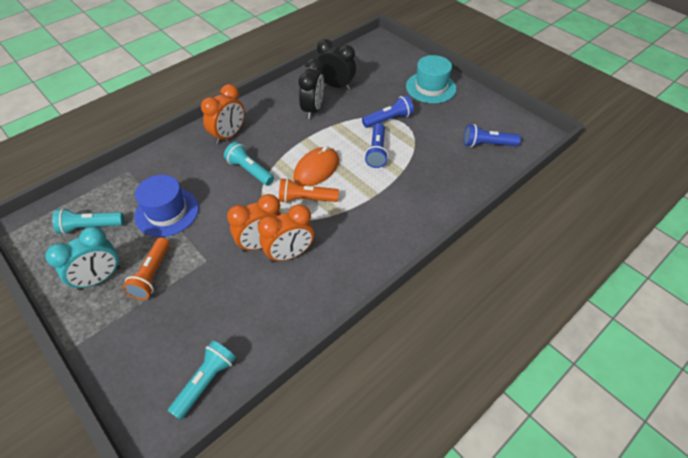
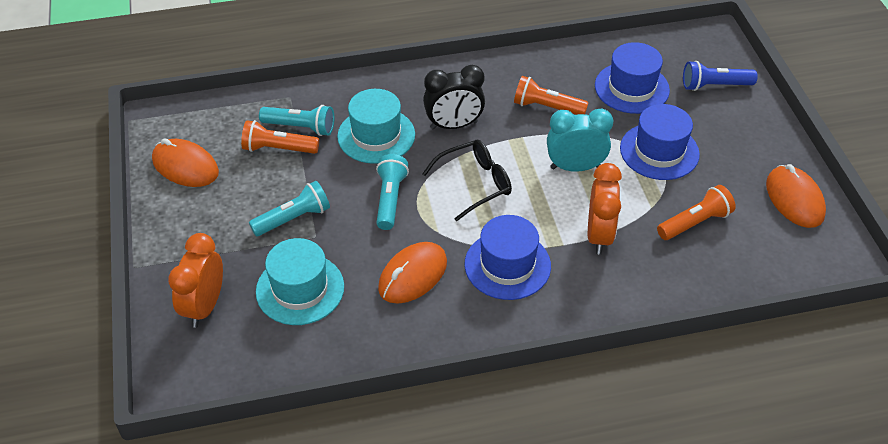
black clock: [299,58,324,119] [317,39,356,90] = 2 -> [423,65,485,129] = 1
black glasses: none = 0 -> [422,140,512,221] = 1
blue flashlight: [362,95,414,128] [365,123,388,168] [464,124,521,147] = 3 -> [683,61,758,91] = 1
blue hat: [134,175,199,237] = 1 -> [464,215,551,300] [595,42,670,114] [620,104,700,180] = 3
orange clock: [201,84,245,144] [227,194,281,252] [258,204,314,263] = 3 -> [168,233,223,328] [588,163,622,254] = 2
orange flashlight: [123,238,170,300] [279,178,339,203] = 2 -> [241,120,319,154] [514,76,589,115] [657,185,736,240] = 3
orange mouse: [293,146,339,186] = 1 -> [152,138,219,187] [378,242,447,304] [766,164,826,228] = 3
turquoise hat: [406,55,457,103] = 1 -> [256,238,344,325] [337,89,415,164] = 2

